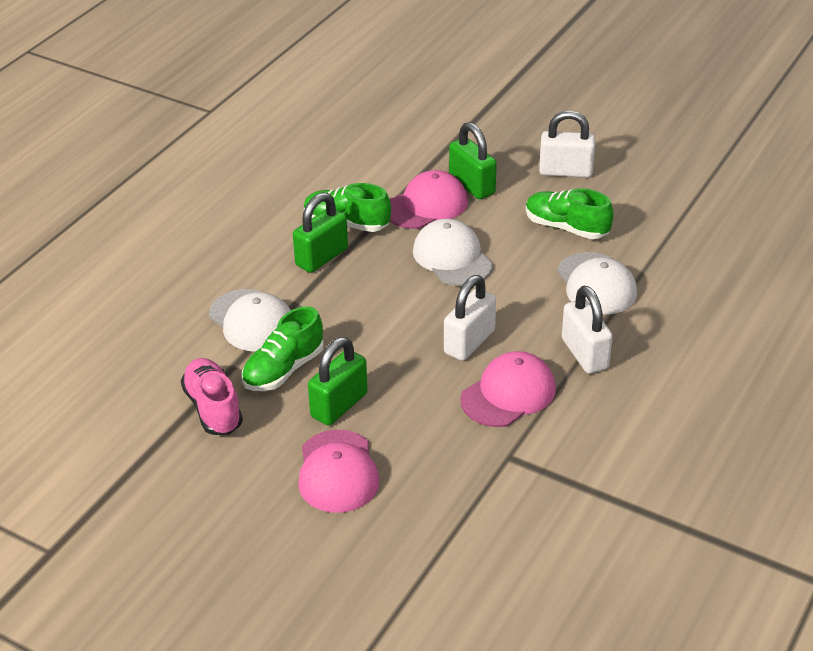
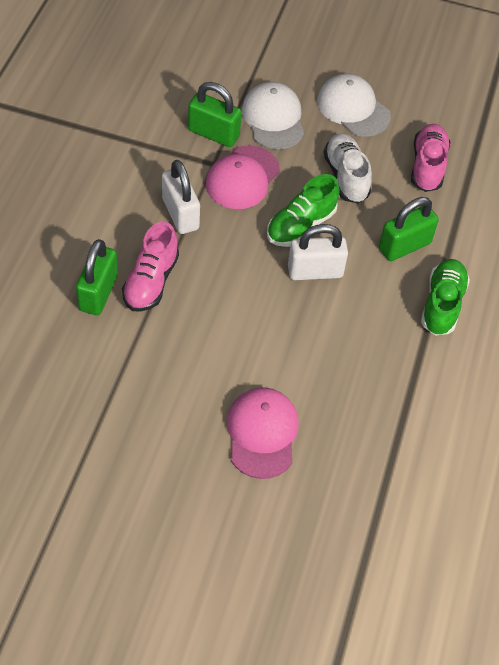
green shoe: [242,306,324,391] [304,183,391,232] [526,188,614,239] = 3 -> [267,174,340,247] [421,259,470,336] = 2
pink cap: [298,430,379,513] [390,170,468,229] [460,351,556,427] = 3 -> [206,145,280,209] [227,387,299,479] = 2
pink shoe: [181,358,243,435] = 1 -> [122,222,179,312] [411,124,451,192] = 2
white cap: [209,289,291,352] [413,219,493,286] [557,252,637,315] = 3 -> [242,82,304,149] [317,74,391,136] = 2
white padlock: [444,275,496,361] [539,110,595,178] [562,286,613,374] = 3 -> [162,160,200,234] [288,224,348,280] = 2
white shoe: none = 0 -> [323,133,372,203] = 1

